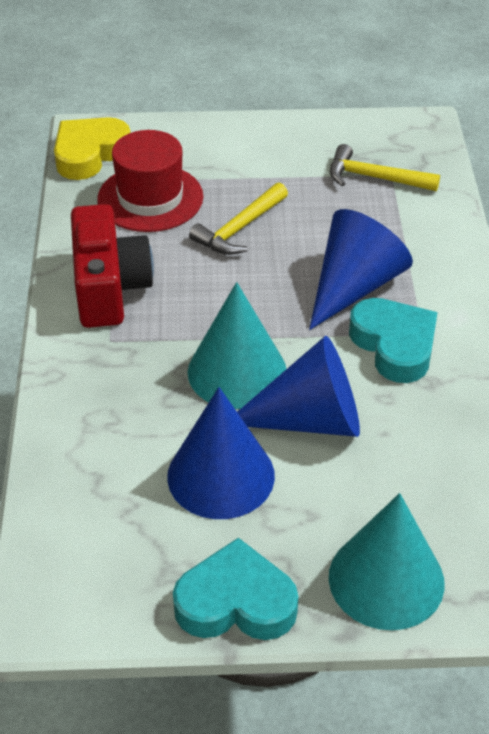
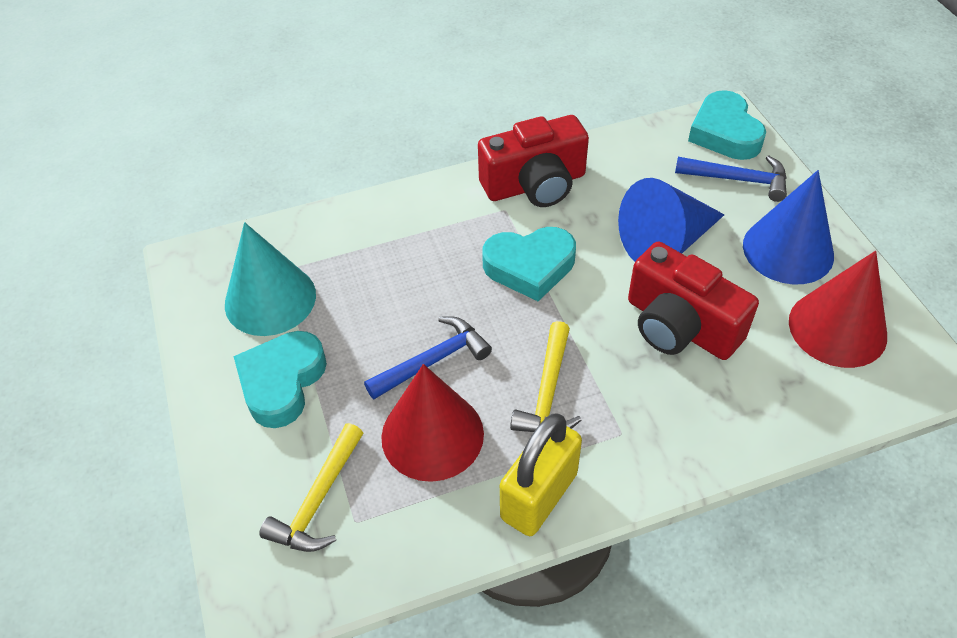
blue cone: [167,387,275,519] [237,336,360,437] [309,209,413,330] = 3 -> [618,178,725,262] [743,170,834,284] = 2
blue hammer: none = 0 -> [364,316,492,399] [675,155,787,202] = 2
red camera: [71,204,154,328] = 1 -> [478,115,589,207] [628,242,759,360] = 2
red cone: none = 0 -> [381,364,484,482] [789,251,887,368] = 2
red hat: [97,130,203,232] = 1 -> none = 0
turquoise cone: [188,282,286,409] [329,493,445,630] = 2 -> [225,222,316,336] = 1
turquoise heart: [173,538,298,640] [349,298,438,383] = 2 -> [234,331,327,428] [482,227,576,301] [688,90,766,160] = 3
yellow heart: [54,117,131,180] = 1 -> none = 0
yellow padlock: none = 0 -> [500,413,582,536] = 1

